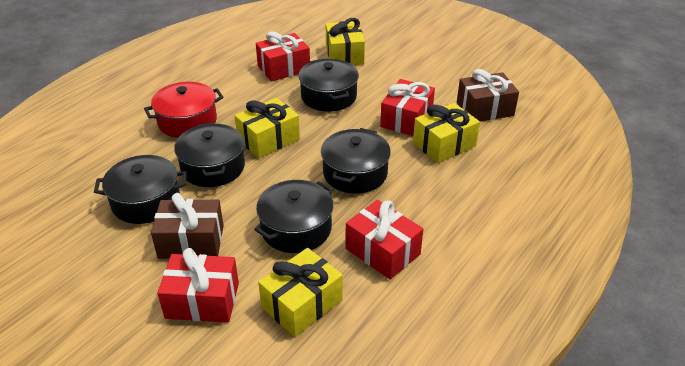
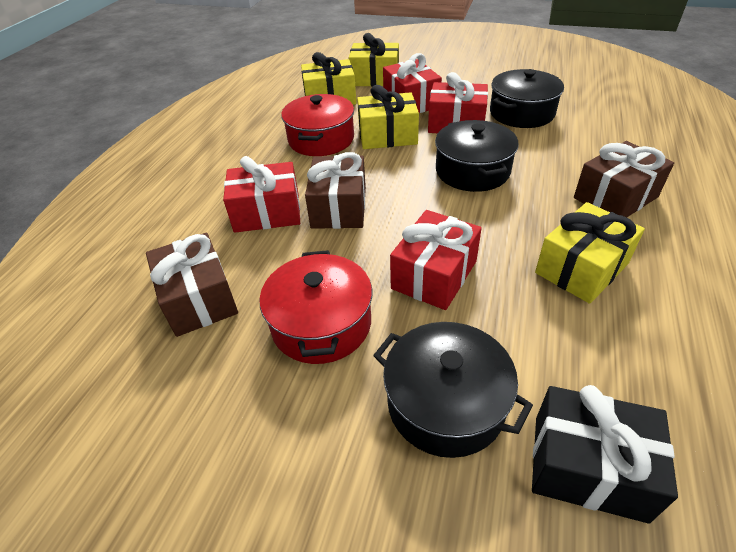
black gift: none = 0 -> [532,385,678,523] = 1
black pot: [94,155,187,224] [174,122,245,187] [254,180,333,253] [298,59,359,112] [321,128,391,194] = 5 -> [373,322,533,458] [435,120,519,192] [490,69,564,128] = 3
brown gift: [151,193,224,259] [457,69,519,121] = 2 -> [146,233,238,337] [305,152,366,229] [574,141,674,218] = 3
red pot: [144,82,224,138] = 1 -> [260,250,372,364] [281,94,354,156] = 2

